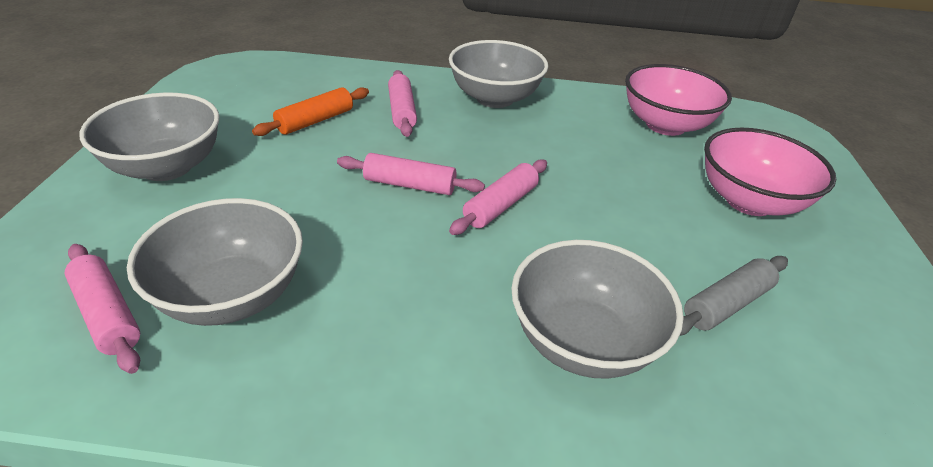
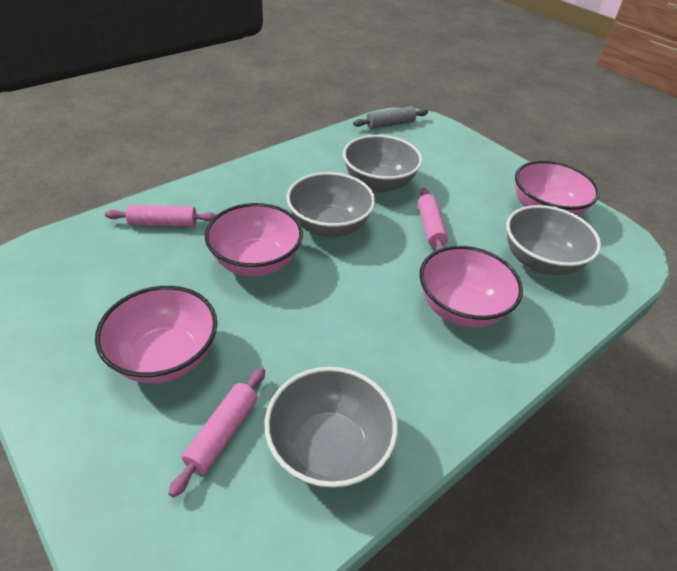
orange rolling pin: [252,87,369,136] = 1 -> none = 0
pink bowl: [625,64,732,136] [704,128,836,216] = 2 -> [95,286,217,383] [205,203,303,277] [419,246,523,327] [515,160,600,216] = 4
pink rolling pin: [65,244,140,374] [337,153,485,195] [388,70,417,137] [449,159,547,235] = 4 -> [105,205,216,227] [169,367,265,498] [418,187,448,250] = 3

